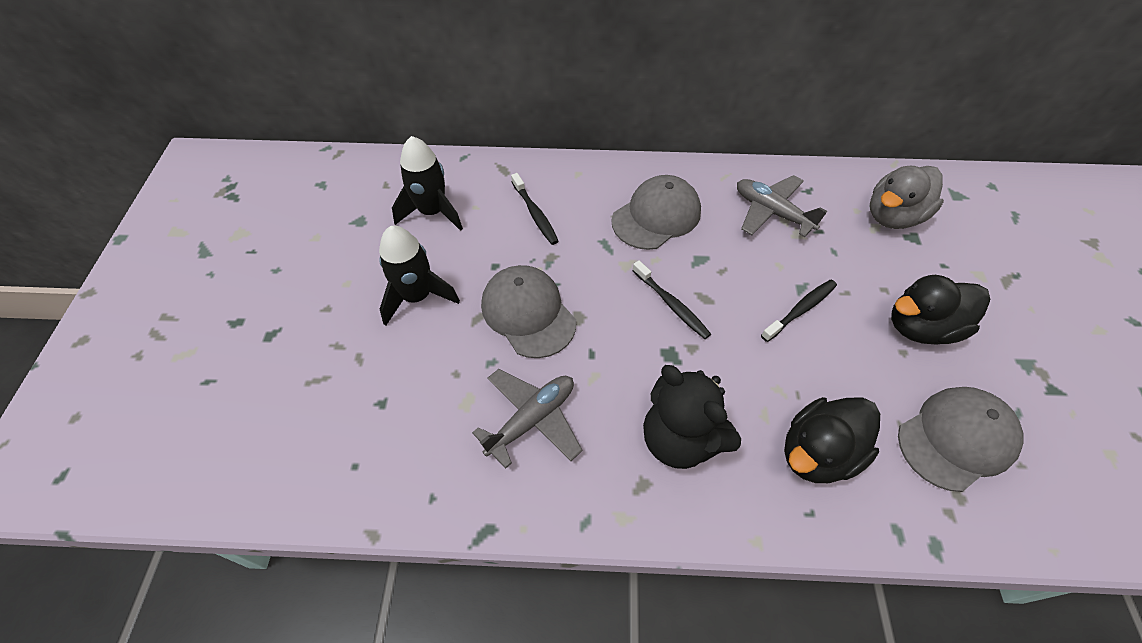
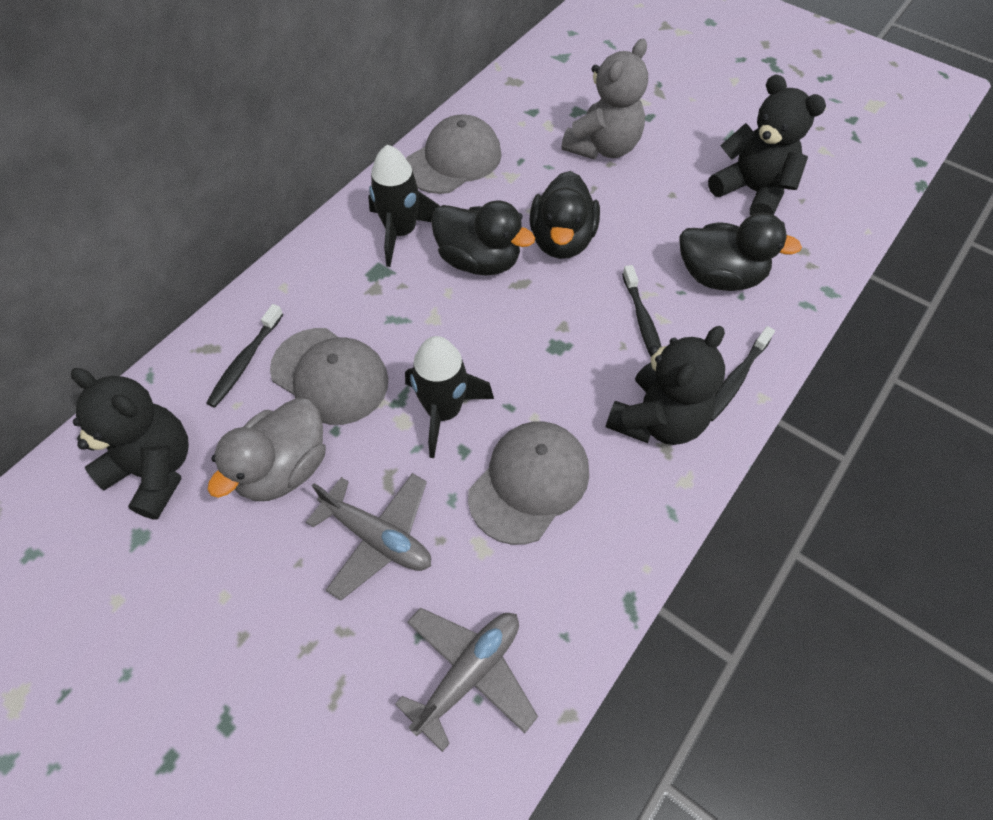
black duck: [784,397,880,483] [891,275,990,345] = 2 -> [431,200,535,276] [529,171,600,259] [679,213,802,291] = 3
black teddy bear: [643,365,741,469] = 1 -> [71,368,189,519] [606,326,725,445] [708,75,826,215] = 3
grey teddy bear: none = 0 -> [562,39,648,159] = 1

